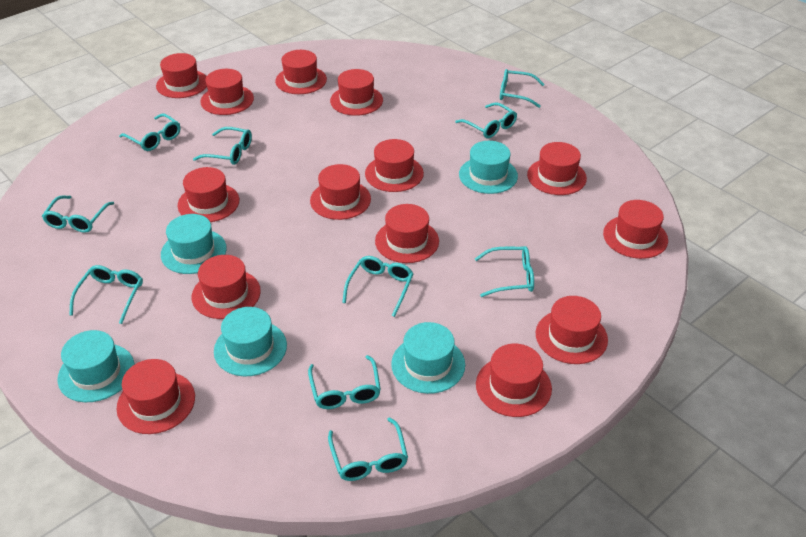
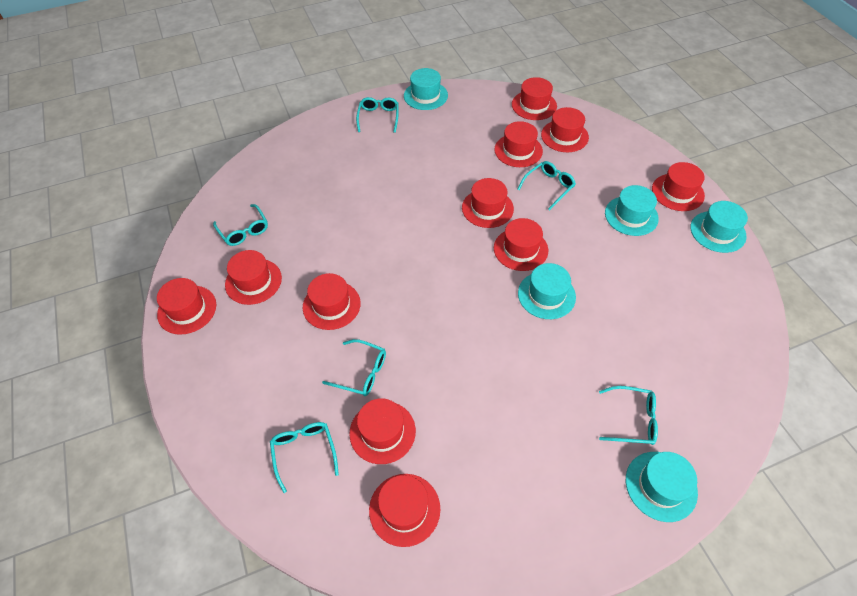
red hat: [116,359,195,434] [156,53,207,98] [178,167,239,222] [192,255,261,319] [200,69,254,115] [275,50,327,94] [310,164,371,220] [330,69,383,116] [365,139,424,192] [375,204,439,263] [476,344,552,417] [527,142,587,195] [536,296,608,364] [603,200,668,259] = 14 -> [157,278,216,335] [225,250,282,305] [303,273,360,330] [349,398,416,464] [369,474,440,547] [462,178,514,228] [494,121,543,167] [494,218,548,271] [512,77,557,120] [541,107,589,152] [652,162,705,211] = 11
turquoise glasses: [42,196,114,233] [69,265,143,324] [119,114,181,151] [193,127,252,165] [308,355,381,409] [328,417,408,481] [342,256,414,317] [455,103,517,138] [475,246,534,297] [500,69,545,108] = 10 -> [213,204,268,246] [270,422,339,493] [322,339,386,396] [356,97,399,133] [517,161,576,210] [599,386,658,445] = 6

